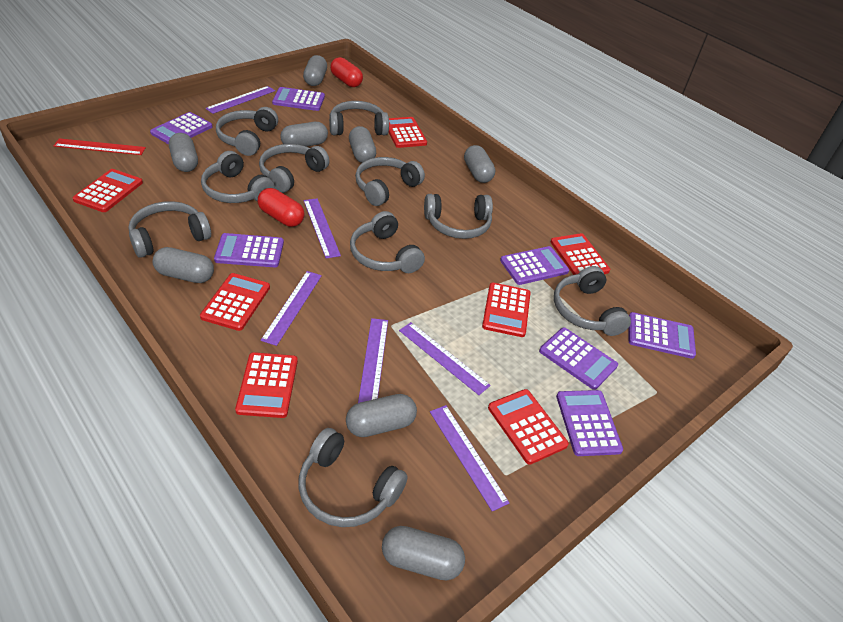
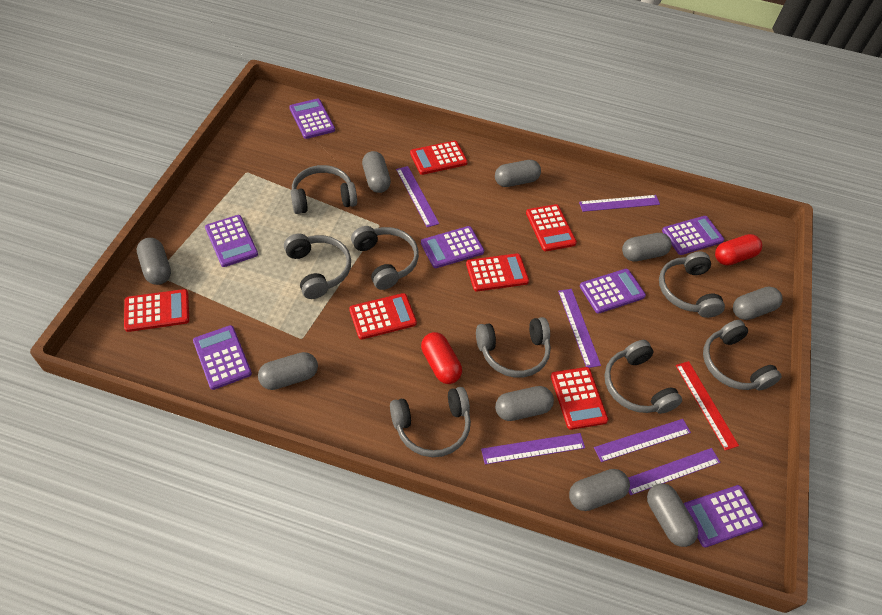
grey capsule: [153,247,214,283] [169,133,198,172] [280,122,328,147] [303,55,327,86] [346,394,417,437] [349,126,376,163] [382,526,465,581] [464,145,495,183] = 8 -> [137,238,171,285] [258,352,318,390] [362,151,391,193] [495,160,541,187] [495,386,554,421] [569,469,630,511] [622,233,672,262] [647,483,698,547] [733,287,783,320] = 9
grey headphones: [128,201,211,258] [201,151,275,203] [216,107,278,156] [259,144,330,193] [298,428,408,527] [329,101,389,135] [350,211,425,273] [355,157,425,206] [424,194,493,239] [554,266,631,336] = 10 -> [284,234,351,299] [291,165,357,214] [351,226,419,290] [390,387,471,457] [476,317,551,378] [604,340,682,414] [659,252,725,318] [703,320,782,390] = 8
red calculator: [73,169,143,212] [200,273,270,331] [235,352,298,418] [389,117,427,148] [482,283,531,337] [488,389,569,464] [550,233,610,275] = 7 -> [124,289,189,332] [349,293,417,340] [410,141,468,175] [466,253,529,292] [526,204,577,251] [551,367,608,430] = 6

